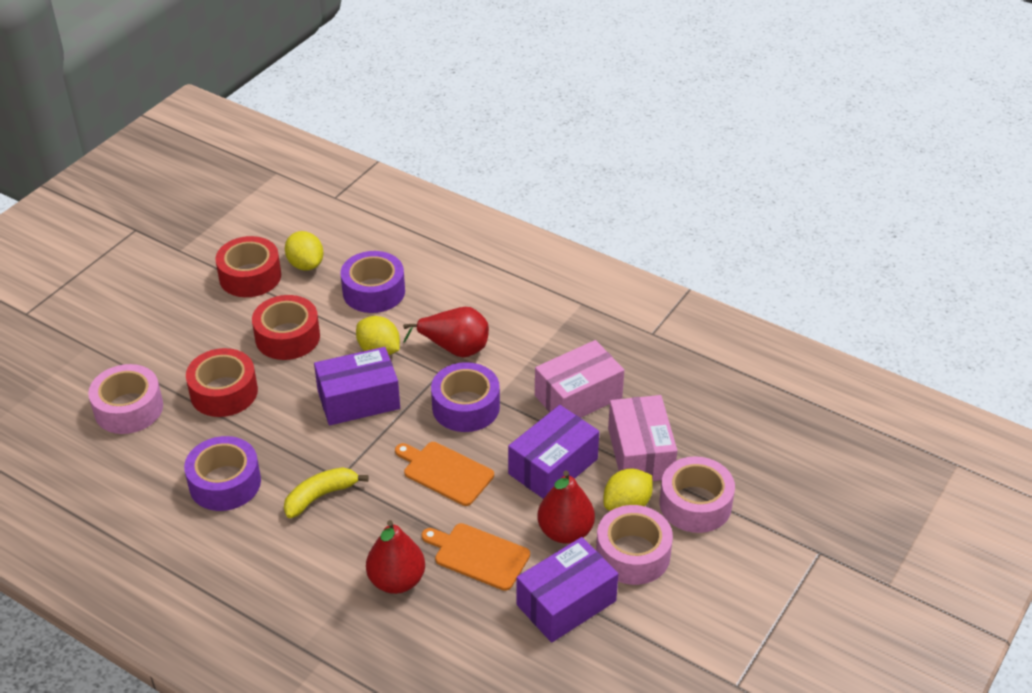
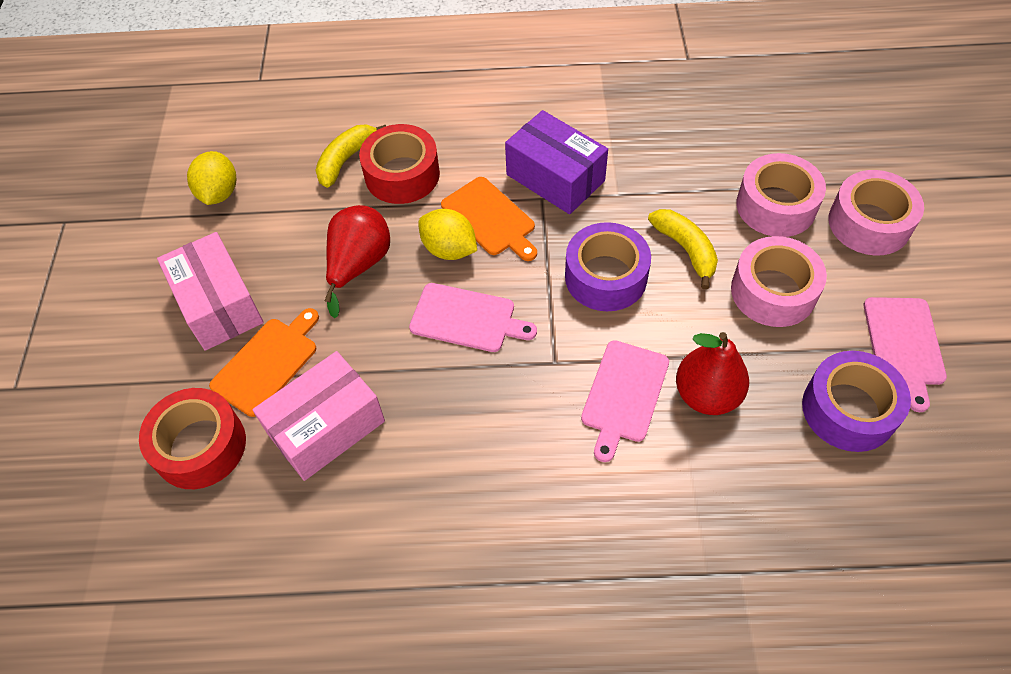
pink cutting board: none = 0 -> [409,283,537,352] [581,340,669,462] [864,297,947,412] = 3
purple box: [314,347,400,425] [508,405,599,499] [516,537,618,643] = 3 -> [505,110,608,214] = 1
purple tape: [184,436,261,511] [341,251,405,313] [431,362,500,432] = 3 -> [565,222,651,311] [802,351,911,452] = 2
red pear: [366,520,425,594] [403,307,489,358] [537,471,595,544] = 3 -> [324,205,390,318] [676,332,749,415] = 2
red tape: [186,348,258,417] [215,236,281,297] [252,295,320,360] = 3 -> [139,388,246,489] [359,124,440,204] = 2
yellow banana: [284,467,369,518] = 1 -> [316,124,386,188] [648,209,718,290] = 2
yellow lemon: [285,231,323,270] [356,316,400,355] [604,469,653,511] = 3 -> [187,151,236,205] [418,209,477,260] = 2

